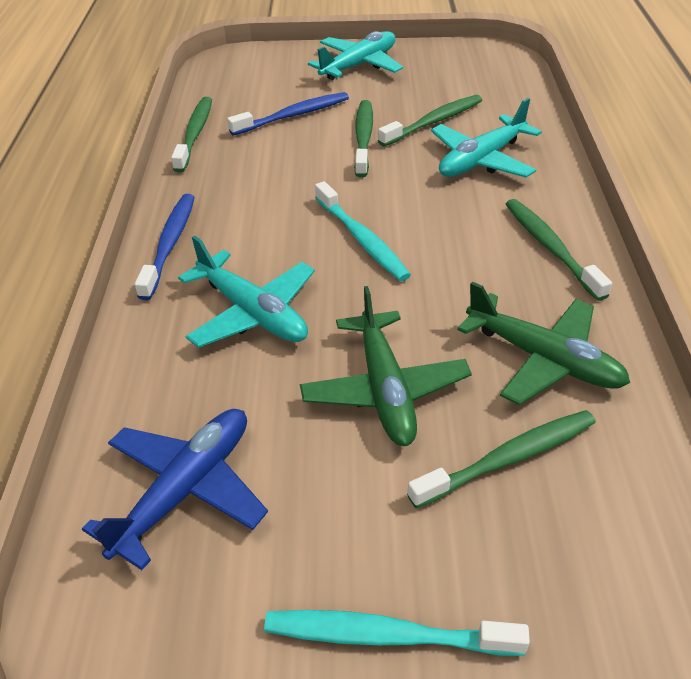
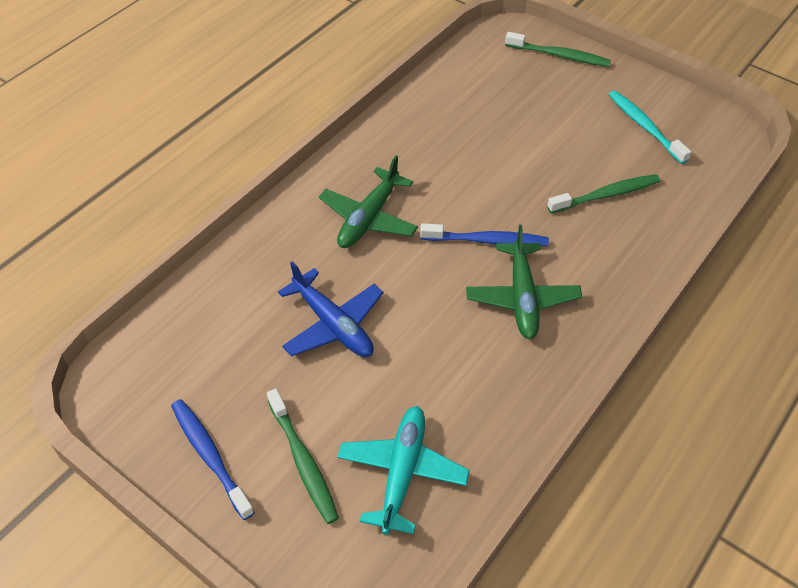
green toothbrush: [171,97,212,173] [354,100,373,177] [378,95,482,147] [407,410,596,508] [506,199,612,301] = 5 -> [267,389,339,524] [505,32,611,67] [547,174,660,213] = 3
turquoise plane: [178,236,315,348] [308,31,403,80] [431,98,542,178] = 3 -> [337,406,470,535] = 1
turquoise toothbrush: [264,610,530,656] [315,181,411,281] = 2 -> [609,90,691,164] = 1

